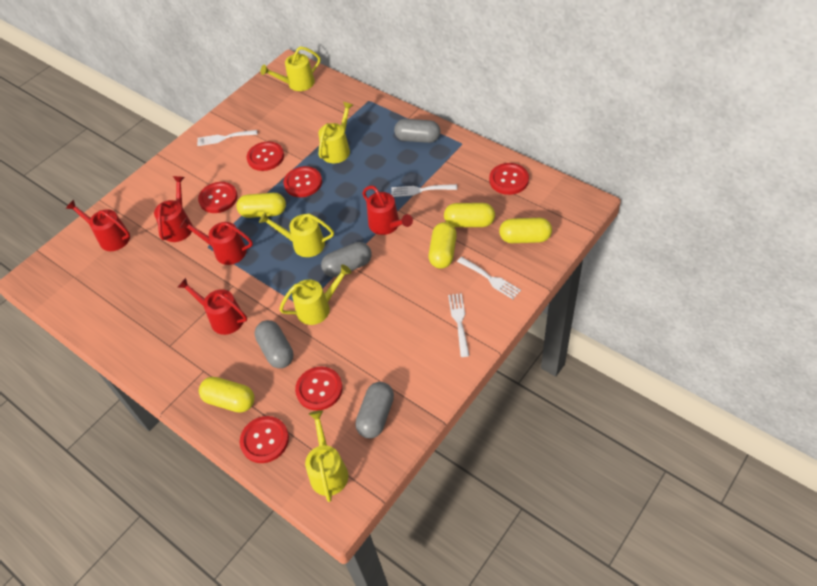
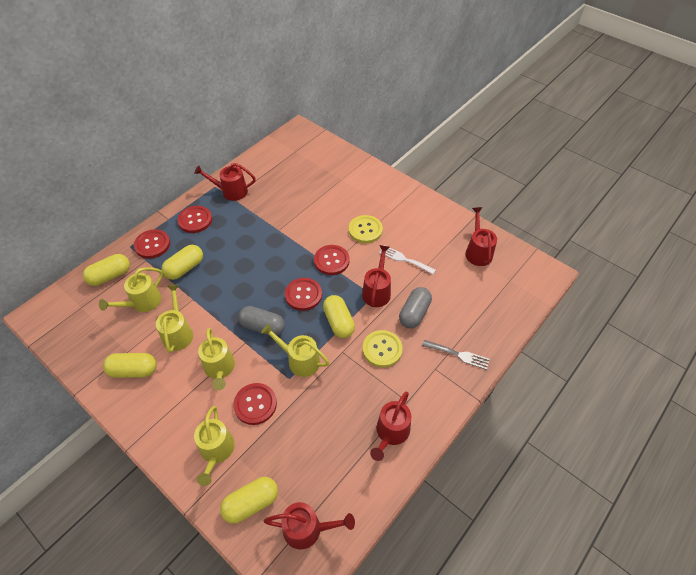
grey capsule: [255,320,293,368] [321,242,372,277] [355,382,394,438] [394,119,440,143] = 4 -> [238,306,285,336] [399,287,432,329] = 2
grey fork: none = 0 -> [422,340,490,370] = 1
red button: [198,182,238,213] [240,416,289,463] [247,141,284,171] [283,166,322,197] [295,367,343,411] [489,163,529,195] = 6 -> [134,229,170,259] [177,206,212,233] [233,383,277,425] [285,278,322,311] [314,245,350,275] = 5
white fork: [197,130,257,146] [392,184,457,197] [448,293,469,357] [457,257,521,299] = 4 -> [379,245,436,274] = 1
yellow button: none = 0 -> [349,215,383,243] [363,330,403,367] = 2

